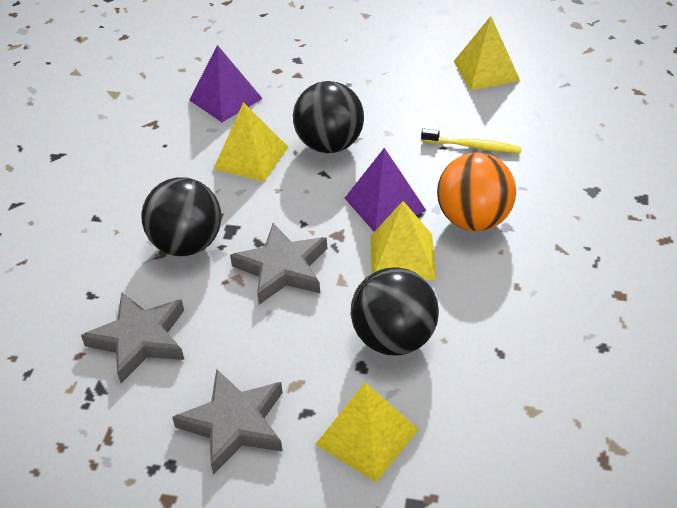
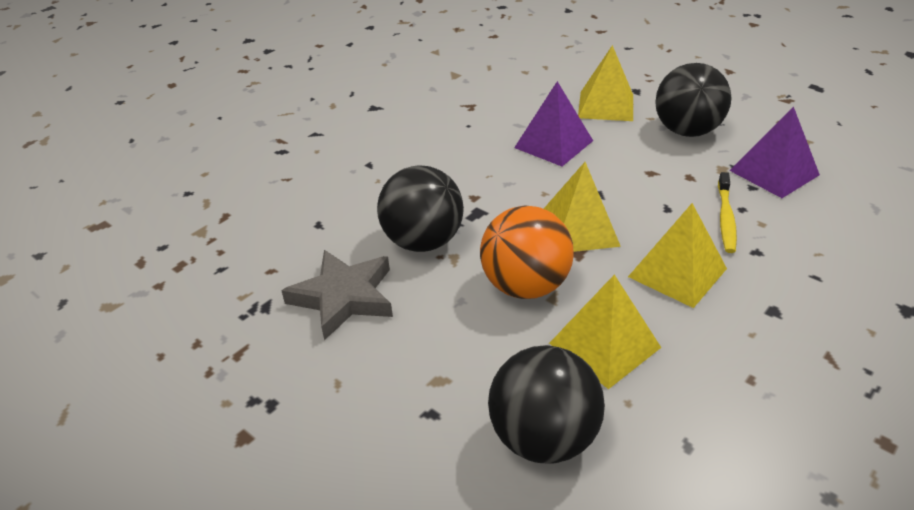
grey star: [81,293,184,383] [172,369,283,475] [230,223,328,305] = 3 -> [281,250,393,340] = 1

